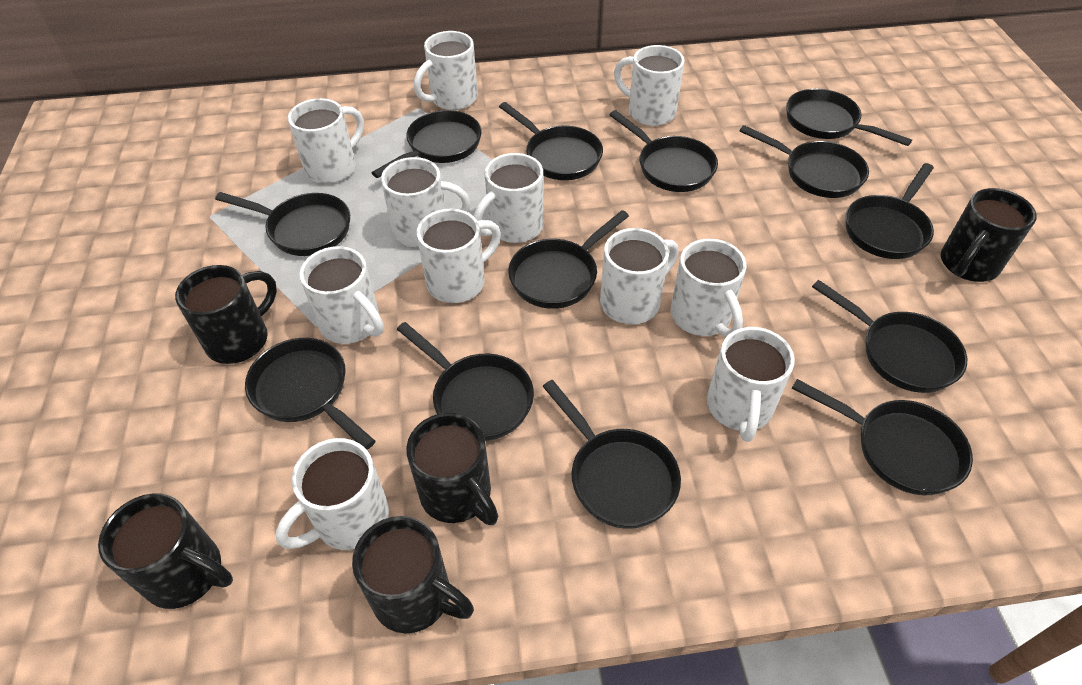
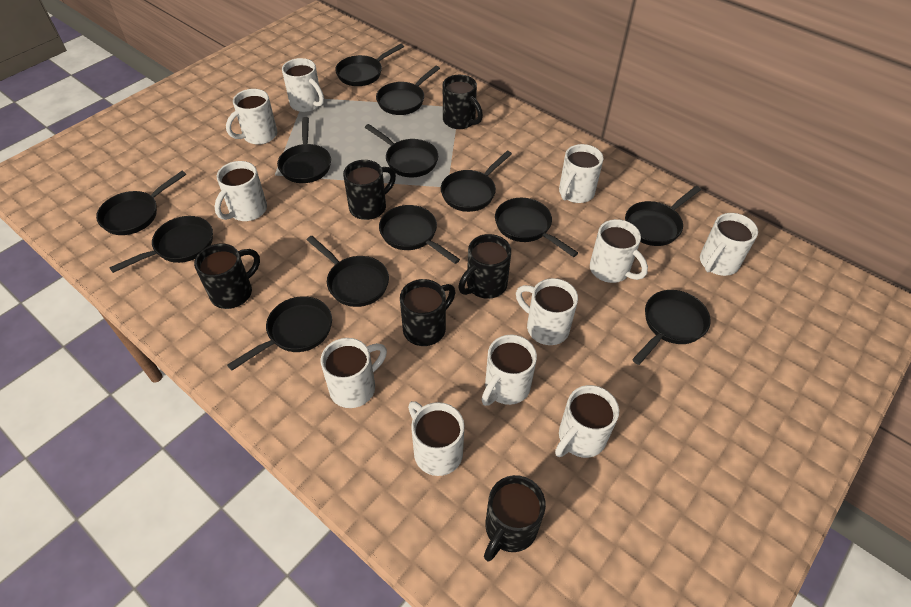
black mug: [98,493,233,609] [175,265,277,364] [352,516,474,633] [406,413,498,525] [941,188,1037,282] = 5 -> [194,244,260,309] [343,160,396,220] [400,279,456,346] [443,75,483,129] [458,234,511,299] [484,475,546,561] = 6

